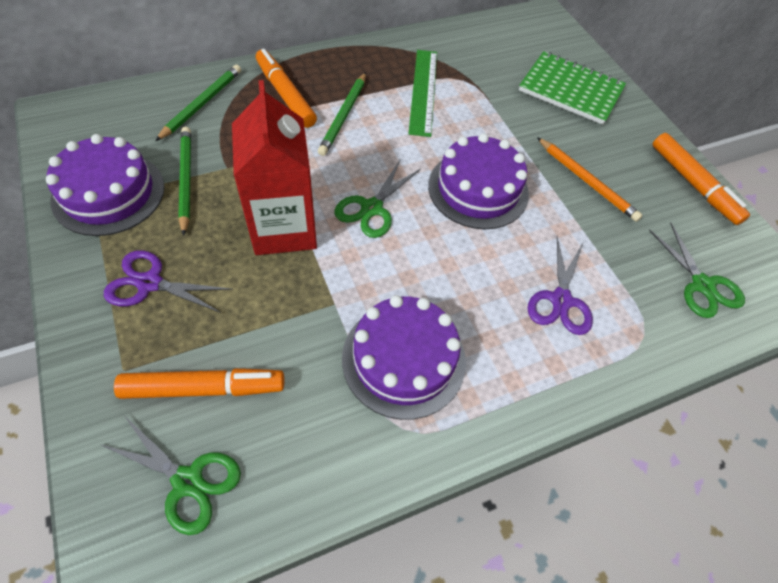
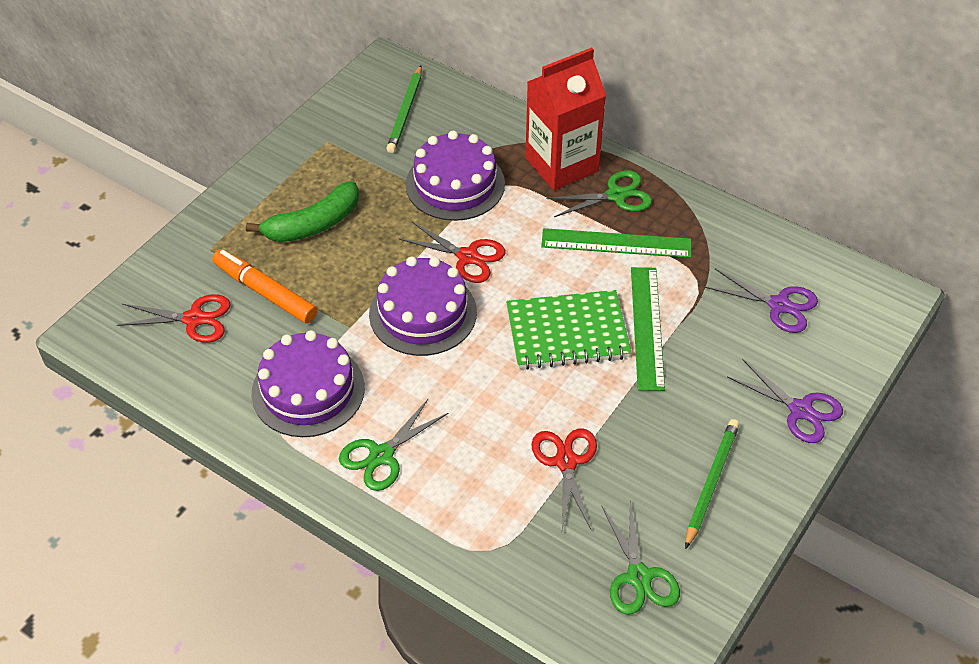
green banana: none = 0 -> [246,181,359,242] = 1
green pencil: [155,64,241,141] [178,127,191,236] [318,72,366,156] = 3 -> [386,65,422,153] [685,419,739,549] = 2
green ruler: [408,50,437,137] = 1 -> [541,228,691,258] [631,267,665,391] = 2
orange marker: [114,368,284,399] [256,49,317,128] [653,133,750,225] = 3 -> [212,249,317,324] = 1
orange pencil: [537,137,643,222] = 1 -> none = 0
red scissors: none = 0 -> [117,294,231,343] [399,222,505,283] [531,428,597,531] = 3

